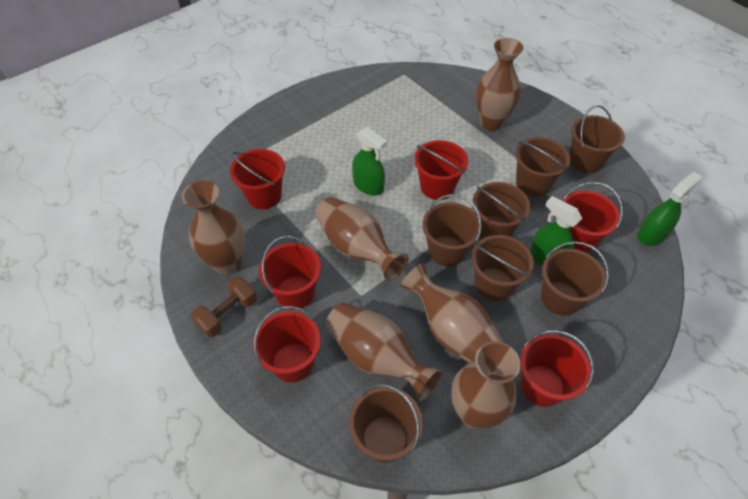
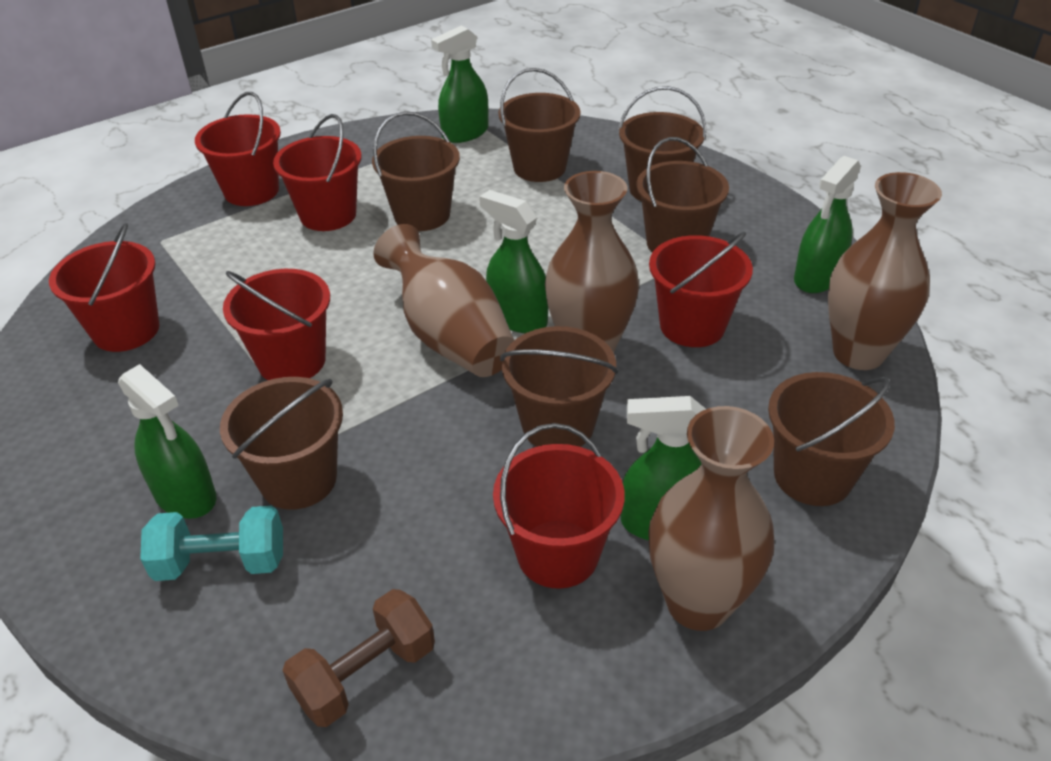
brown vase: [182,180,245,275] [315,197,409,281] [326,303,442,401] [400,263,504,363] [451,341,521,429] [476,38,523,131] = 6 -> [373,224,514,377] [545,171,639,353] [648,406,774,631] [828,172,942,370] = 4
green spray bottle: [352,127,387,196] [530,196,582,266] [637,172,702,246] = 3 -> [118,364,216,519] [431,25,488,143] [479,190,548,333] [621,396,706,541] [794,156,861,293] = 5
turquoise dumbbell: none = 0 -> [140,506,283,581] = 1

